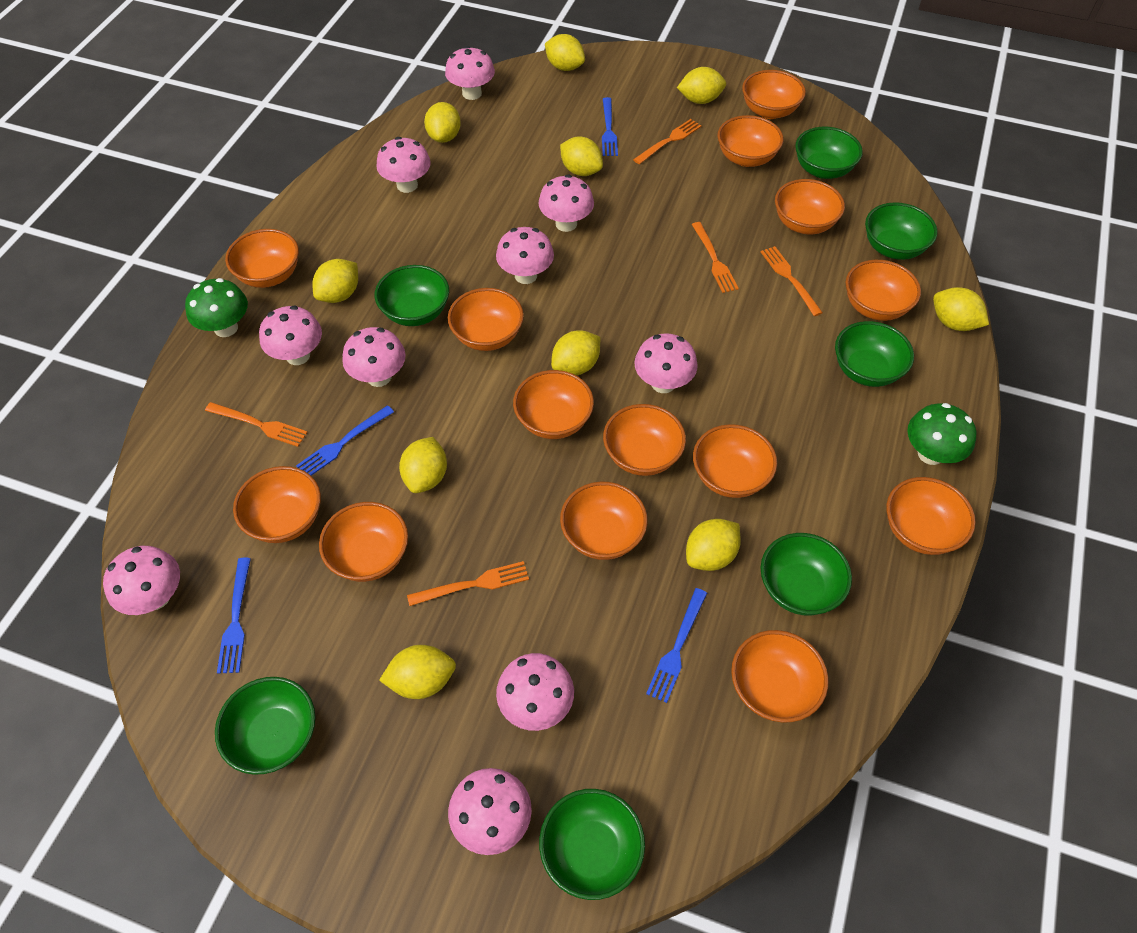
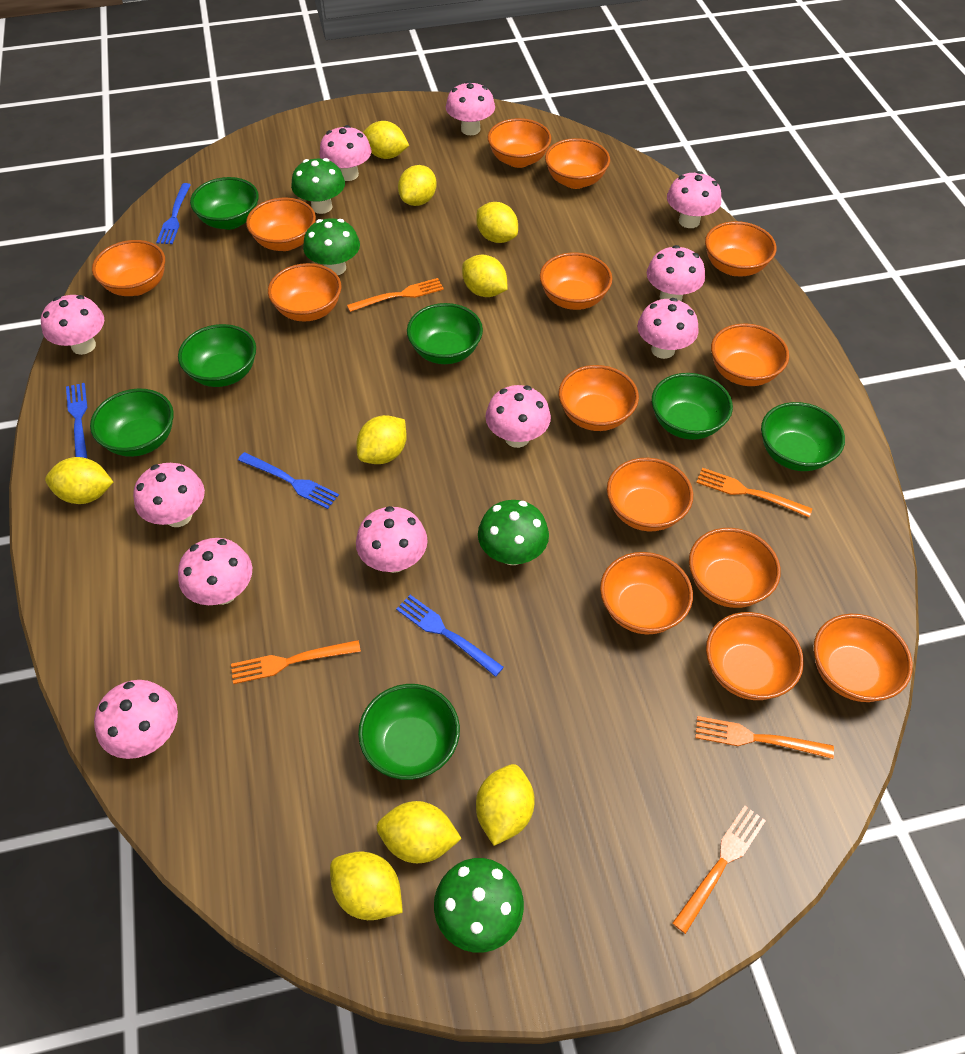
green mushroom: [185,278,248,337] [907,403,976,465] = 2 -> [291,158,345,214] [303,218,360,275] [434,858,524,953] [478,500,549,565] = 4
pink mushroom: [103,546,180,615] [259,306,322,365] [342,327,406,387] [376,137,431,193] [445,46,495,100] [448,768,532,855] [496,227,554,284] [496,653,574,731] [538,174,594,232] [634,333,698,393] = 10 -> [41,295,104,355] [94,680,178,759] [133,463,205,527] [178,538,252,605] [319,125,371,181] [356,506,428,573] [446,81,495,135] [485,385,551,448] [637,298,699,359] [647,245,705,301] [667,171,721,228] = 11
yellow lemon: [313,259,358,303] [379,645,456,699] [399,437,447,493] [424,102,461,143] [545,34,585,71] [551,330,600,375] [560,136,603,176] [677,67,726,104] [686,519,741,571] [933,287,989,331] = 10 -> [45,457,113,504] [330,851,403,920] [356,415,407,464] [363,121,409,159] [377,801,462,863] [398,165,437,206] [462,255,508,297] [476,202,518,243] [476,764,535,846] = 9

